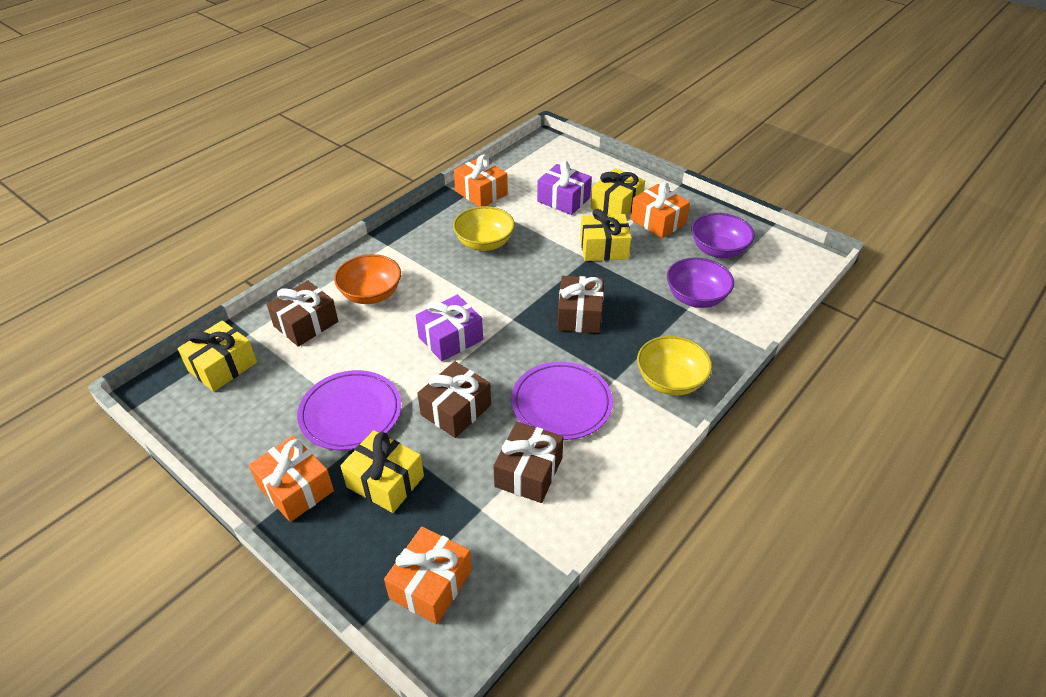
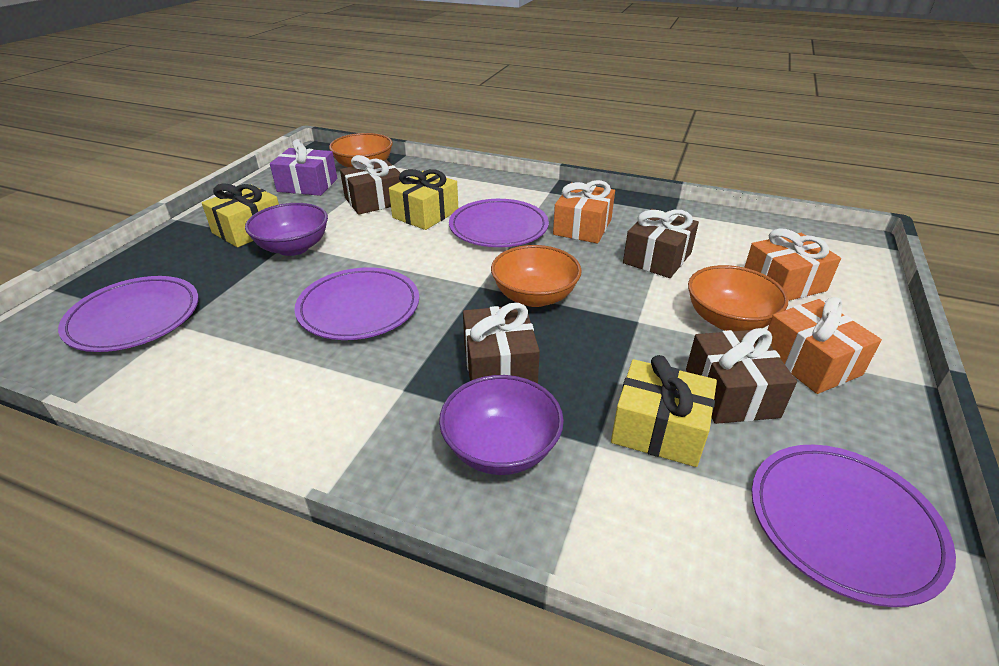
orange bowl: [334,254,401,304] = 1 -> [329,133,393,167] [491,245,582,307] [688,265,788,331] = 3
orange gift: [249,435,334,522] [384,526,472,624] [454,154,508,207] [631,182,690,238] = 4 -> [553,180,615,243] [744,228,841,301] [768,297,882,394] = 3
purple gift: [416,295,483,361] [537,161,592,215] = 2 -> [270,139,337,196] = 1
purple plate: [297,370,401,450] [511,362,613,440] = 2 -> [58,276,199,352] [294,267,419,340] [449,199,549,247] [752,445,956,607] = 4
yellow bowl: [453,206,515,251] [637,336,712,396] = 2 -> none = 0
yellow gift: [178,320,257,392] [340,430,424,513] [580,209,631,261] [591,168,645,216] = 4 -> [202,183,279,247] [389,169,458,230] [611,355,717,467] = 3

